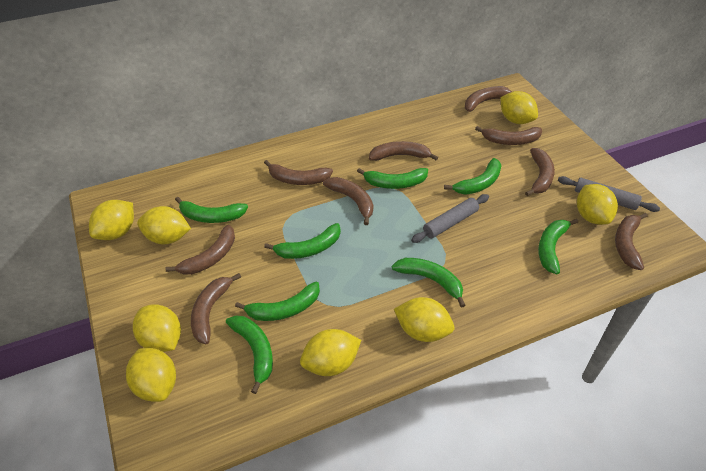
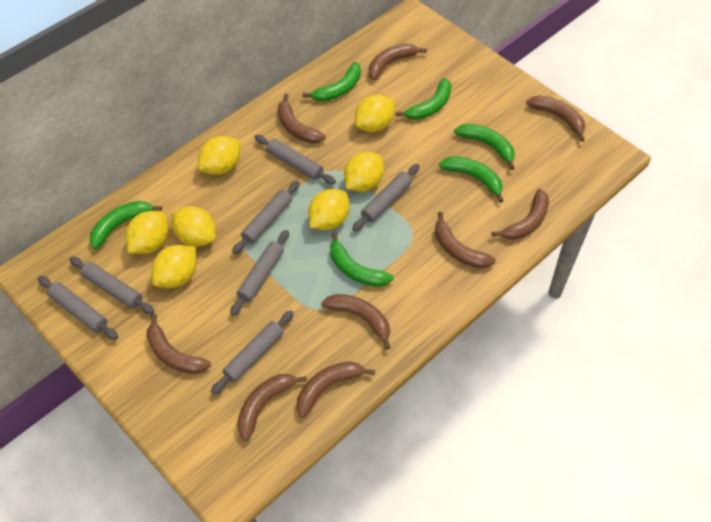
green banana: [175,197,248,223] [226,315,273,394] [235,282,320,321] [264,223,341,259] [357,168,428,189] [392,258,466,308] [444,158,501,195] [538,219,578,275] = 8 -> [90,201,162,249] [302,62,361,101] [330,233,394,287] [396,78,451,120] [439,156,503,203] [454,123,515,170] = 6
grey rolling pin: [411,194,489,243] [558,176,660,212] = 2 -> [38,276,118,340] [69,257,155,314] [211,310,294,394] [230,230,289,316] [232,181,300,254] [255,135,336,184] [352,164,420,231] = 7
yellow lemon: [89,200,134,240] [126,348,176,402] [133,304,181,352] [137,206,191,245] [300,329,361,376] [394,297,454,342] [500,91,538,124] [577,184,618,225] = 8 -> [126,211,169,254] [151,245,197,288] [172,206,216,247] [198,136,241,175] [308,189,349,230] [344,152,384,192] [355,95,395,132] = 7

